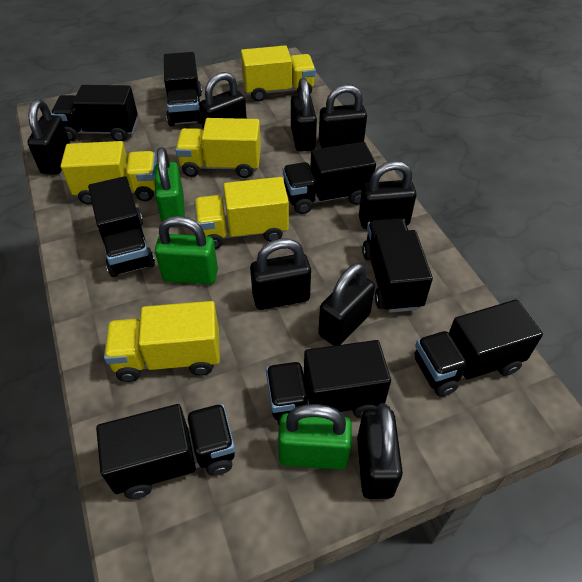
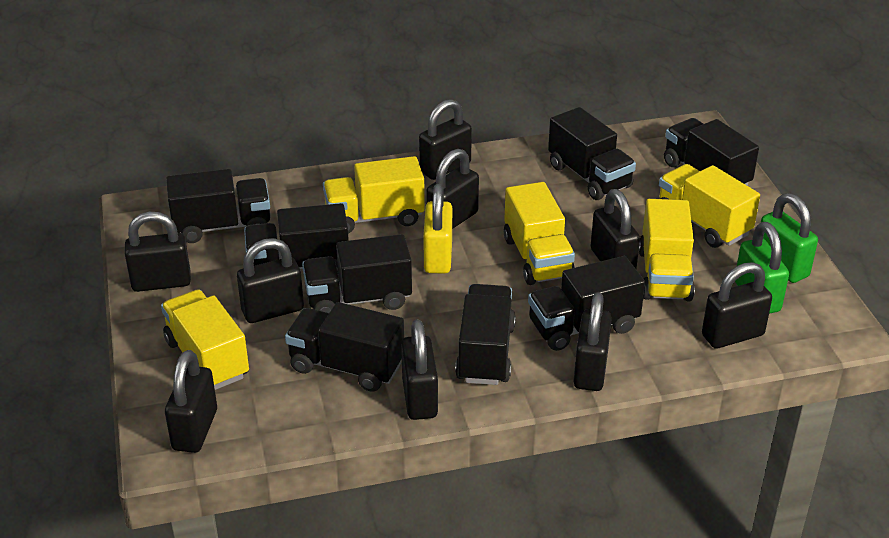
black padlock: [27,99,71,175] [199,72,247,129] [250,238,311,310] [291,78,317,152] [318,263,375,346] [319,84,367,148] [357,404,403,499] [359,161,416,229] = 8 -> [125,212,191,292] [165,350,217,453] [237,238,304,323] [401,319,438,420] [419,99,472,180] [426,149,479,229] [573,293,612,391] [591,189,640,269] [702,262,772,349] = 9
green padlock: [155,147,185,222] [155,216,218,284] [278,404,352,470] = 3 -> [735,222,789,314] [761,193,818,283] = 2
yellow padlock: none = 0 -> [423,184,452,273] = 1

